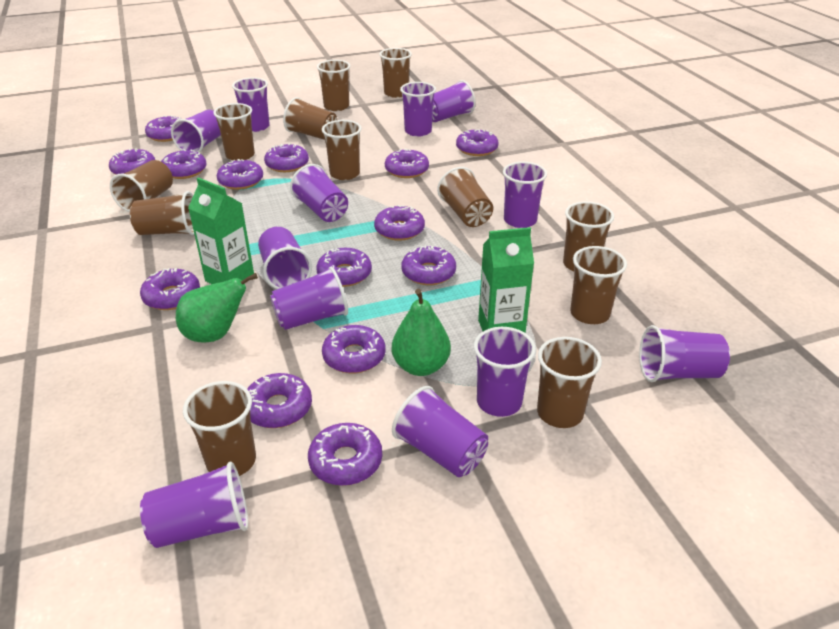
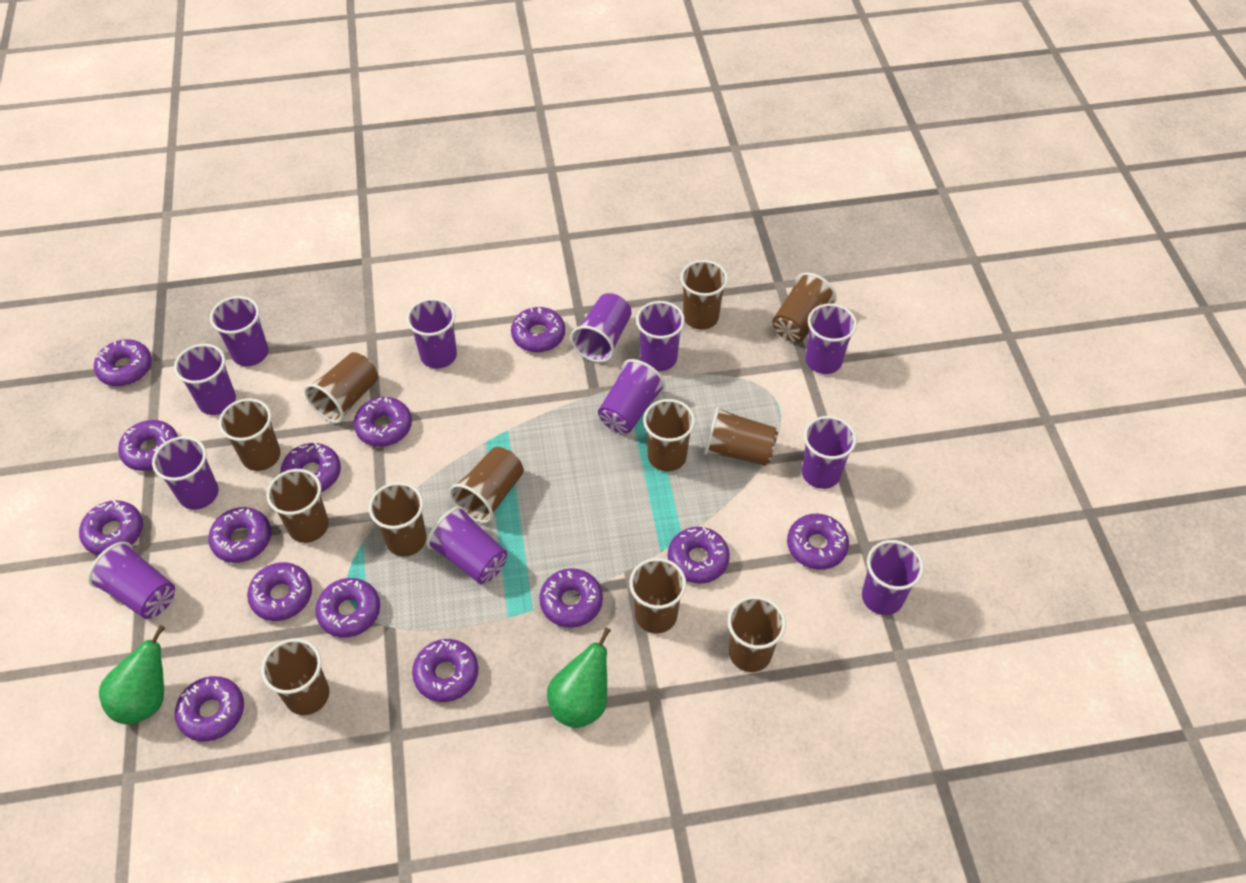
green carton: [188,177,254,284] [478,227,534,333] = 2 -> none = 0

